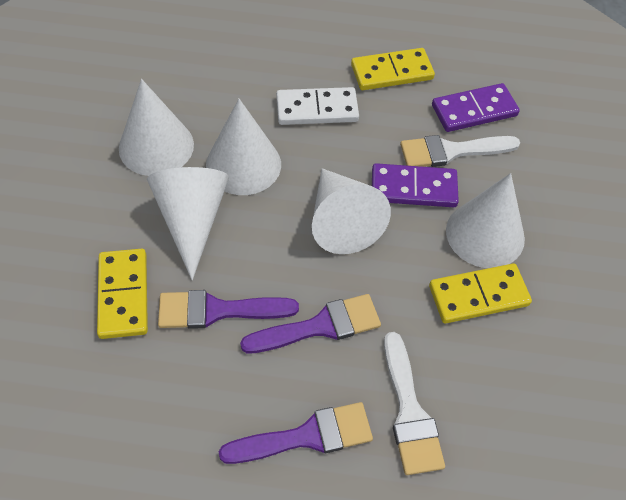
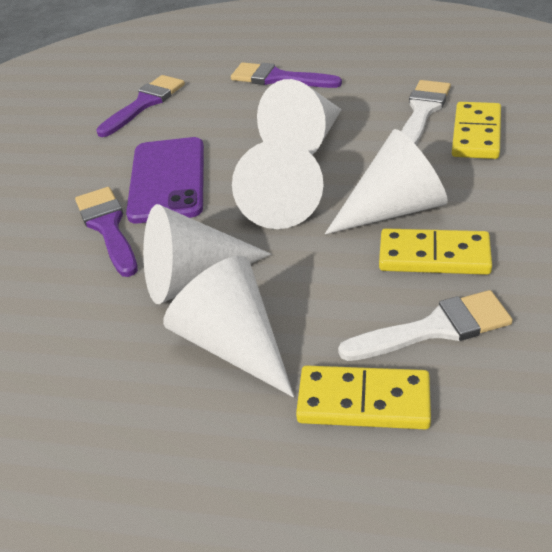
purple domino: [372,163,459,207] [432,83,520,132] = 2 -> none = 0
purple phone: none = 0 -> [126,137,204,223] = 1
white domino: [276,87,359,125] = 1 -> none = 0

